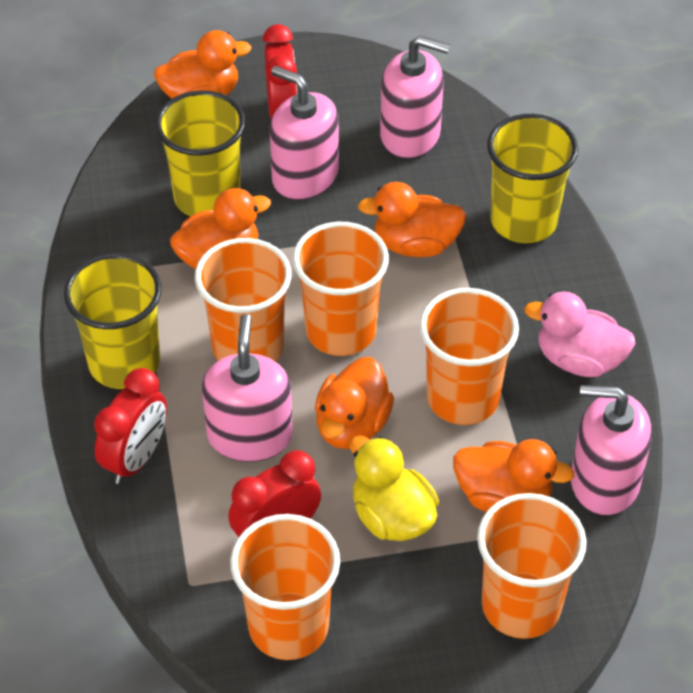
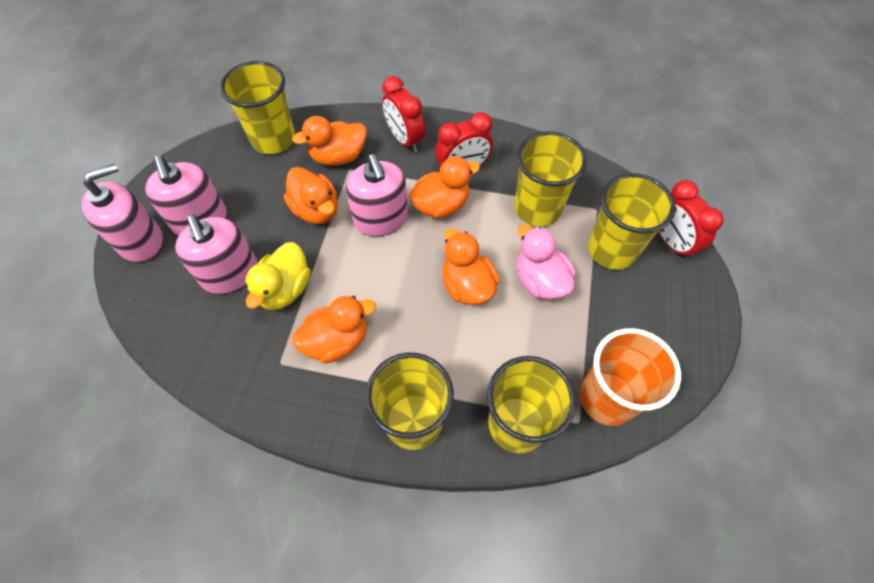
orange cup: [195,238,291,362] [230,514,340,660] [293,222,389,356] [420,288,519,425] [477,493,587,639] = 5 -> [580,328,681,426] = 1
yellow cup: [64,253,162,389] [155,90,246,216] [487,114,578,243] = 3 -> [220,61,295,154] [365,352,454,450] [487,356,576,454] [514,131,587,227] [588,173,676,270] = 5

